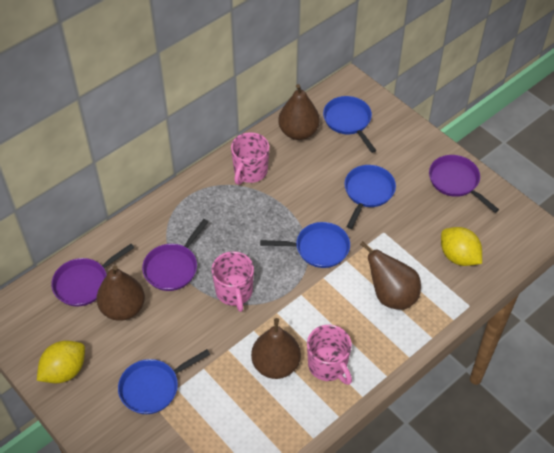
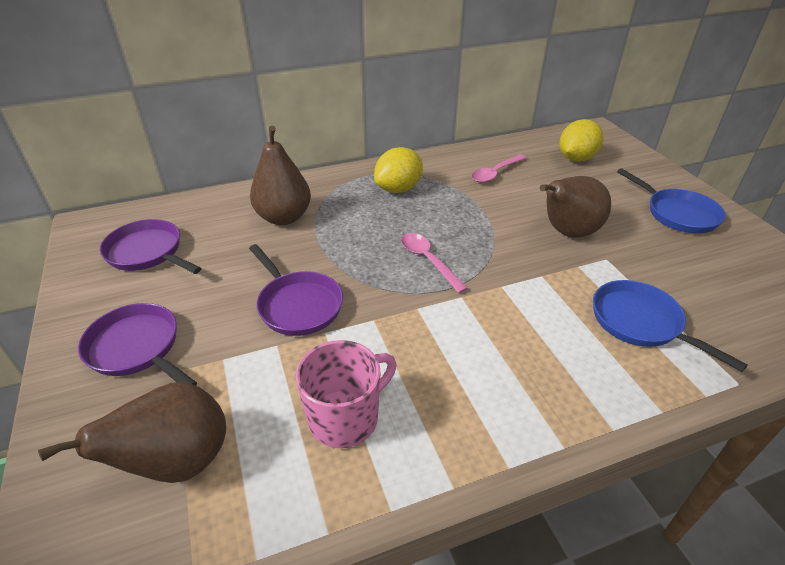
blue pan: [118,349,210,414] [260,222,350,268] [323,96,376,153] [344,165,396,229] = 4 -> [593,280,748,372] [617,168,726,233] = 2
brown pear: [97,265,145,321] [251,318,301,379] [278,84,320,140] [360,241,421,310] = 4 -> [38,382,226,483] [250,126,311,225] [540,176,611,238] = 3
pink mug: [211,251,254,312] [231,132,269,185] [307,325,352,385] = 3 -> [296,340,397,448] = 1
pink spoon: none = 0 -> [401,233,468,293] [471,154,526,183] = 2

